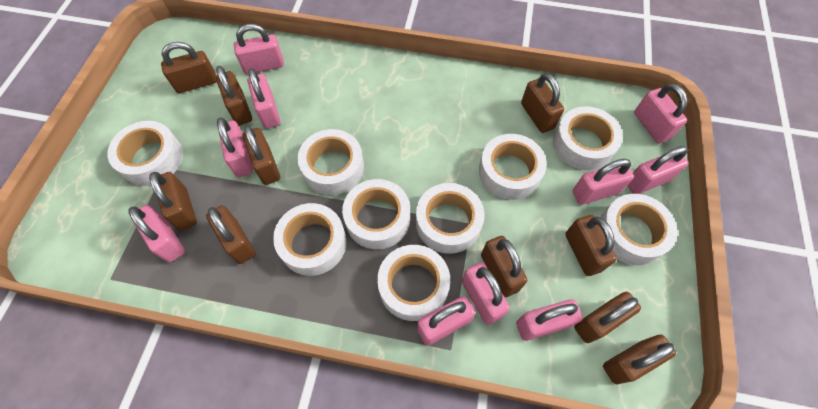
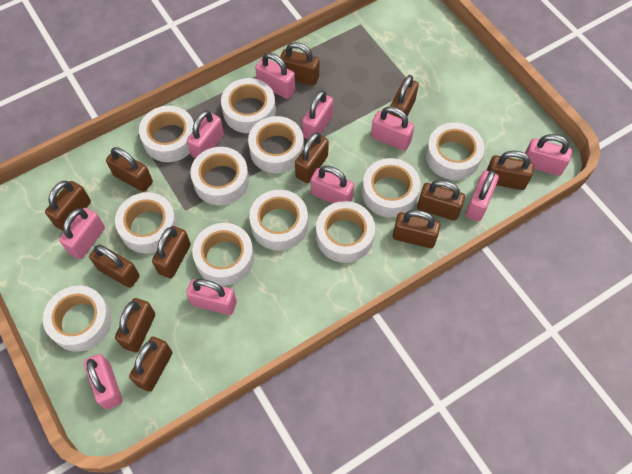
brown padlock: [149,172,197,231] [161,42,217,93] [206,205,256,264] [216,66,252,126] [242,125,280,185] [481,236,527,297] [521,73,564,133] [565,215,617,276] [574,292,641,343] [603,334,676,384] = 10 -> [45,181,91,231] [89,244,140,288] [106,147,153,192] [115,298,155,352] [129,337,173,392] [152,226,191,278] [280,42,319,86] [295,132,329,183] [389,75,419,118] [393,210,441,248] [417,180,465,221] [487,151,534,190] = 12
white tape: [108,121,183,186] [273,203,347,276] [297,129,364,195] [342,179,410,249] [377,245,450,321] [416,183,484,254] [479,134,547,200] [553,106,623,170] [600,194,677,265] = 9 -> [43,286,112,352] [115,192,178,253] [139,106,194,162] [190,147,249,205] [192,223,254,286] [221,78,276,133] [248,116,304,173] [249,190,308,251] [316,201,375,263] [362,158,420,218] [426,123,485,180] = 11

